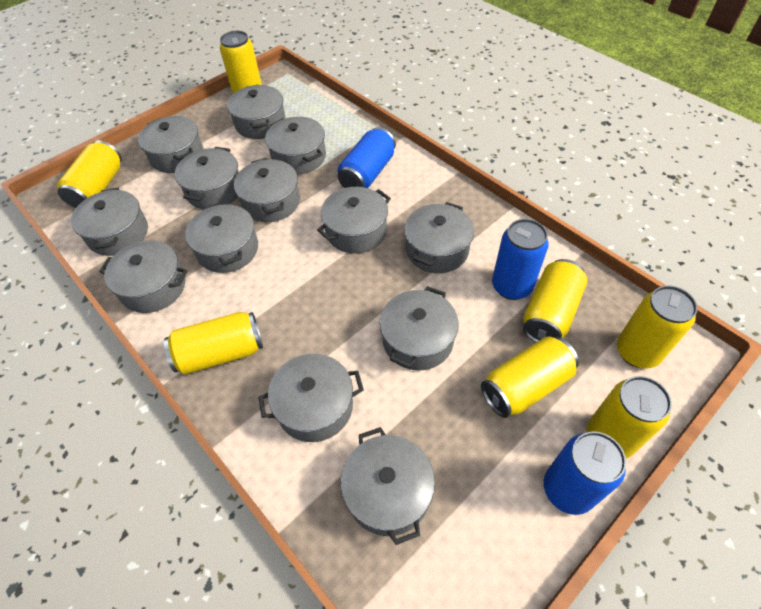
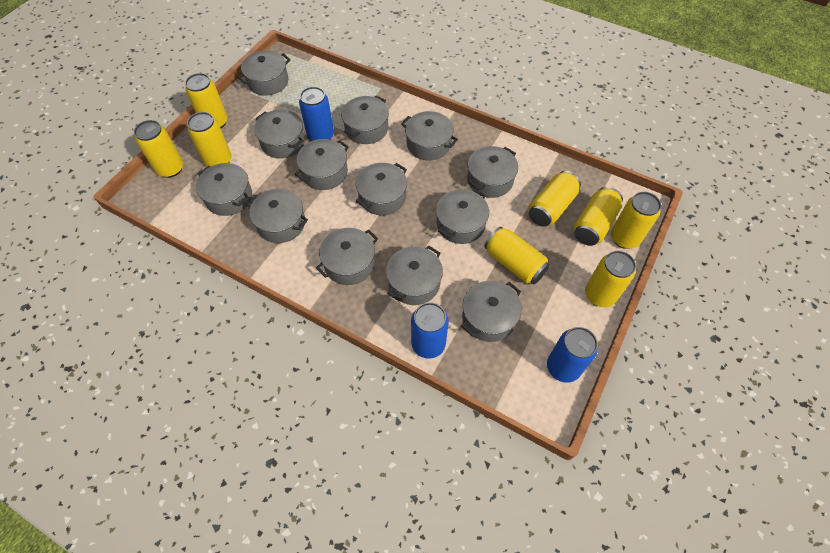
yellow can: [57,140,122,208] [164,312,263,375] [220,30,262,94] [481,336,579,418] [523,259,588,342] [587,376,672,459] [617,285,698,369] = 7 -> [134,120,183,178] [185,73,228,128] [187,112,232,167] [484,227,550,285] [529,171,581,227] [574,187,623,246] [585,251,636,307] [611,192,661,249] = 8

